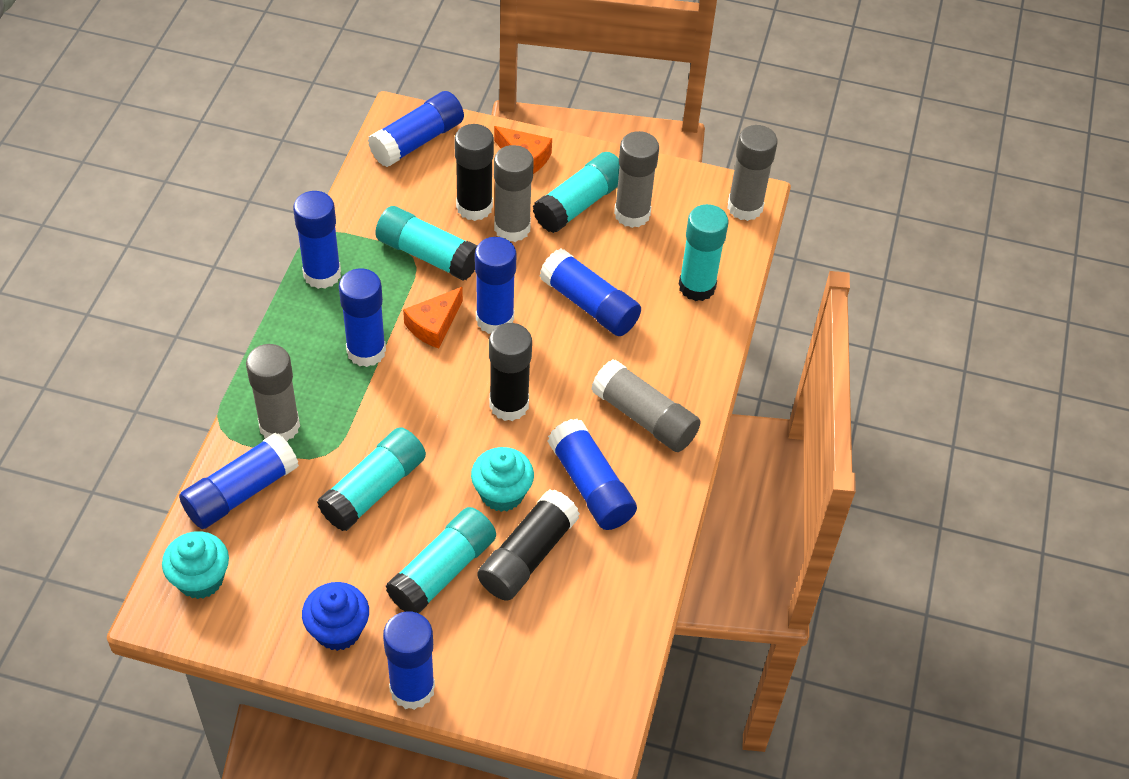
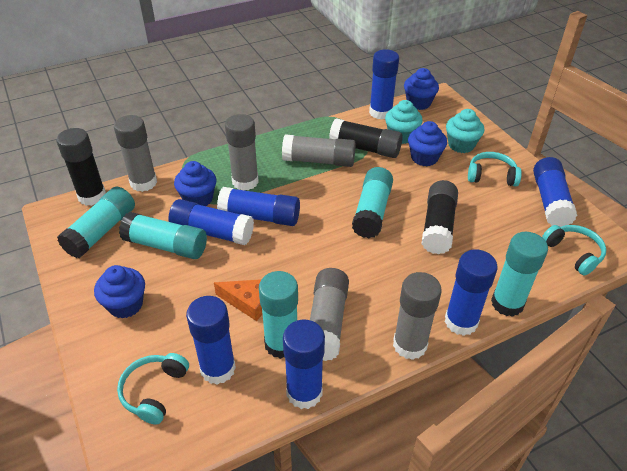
blue cupcake: [302,582,369,651] = 1 -> [94,265,145,319] [174,161,216,206] [404,68,439,110] [408,121,447,166] = 4
blue glue stick: [179,433,299,529] [293,191,341,289] [339,268,386,367] [368,91,464,167] [383,611,435,710] [475,237,517,334] [540,249,641,336] [547,419,637,530] = 8 -> [168,199,254,245] [186,296,236,385] [217,187,300,226] [283,320,325,409] [369,49,399,120] [445,250,498,336] [533,157,577,227] = 7
orange cheese: [403,287,463,349] [494,126,552,174] = 2 -> [214,279,262,321] = 1
turquoise headphones: none = 0 -> [117,353,189,425] [468,152,522,187] [542,225,606,276] = 3

